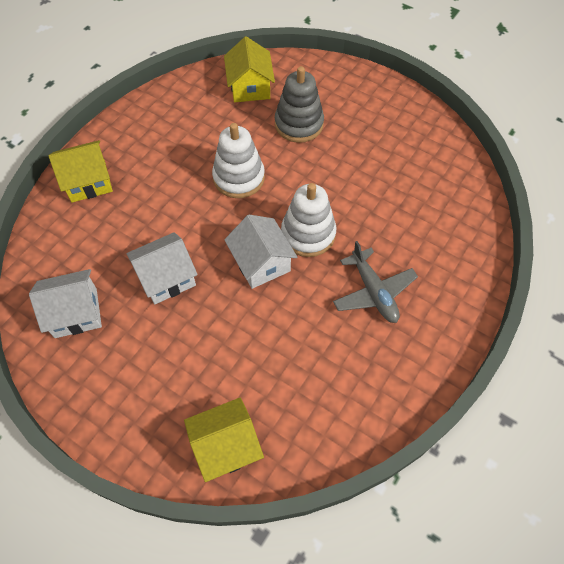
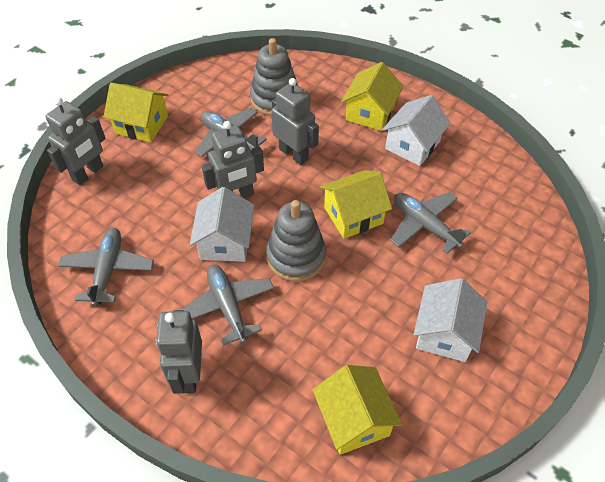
grey plane: [333,241,418,323] = 1 -> [58,228,154,306] [181,265,274,345] [195,108,267,157] [390,192,471,254] = 4
grey robot: none = 0 -> [46,97,106,185] [156,310,202,394] [202,121,264,198] [271,78,319,165] = 4
grey stacking toy: [275,66,324,143] = 1 -> [250,38,298,116] [266,200,326,281] = 2
white stacking toy: [212,123,265,198] [281,183,336,257] = 2 -> none = 0
yellow house: [48,140,113,203] [184,397,264,482] [224,36,275,102] = 3 -> [104,83,168,143] [312,365,402,455] [320,170,392,239] [341,62,403,131] = 4

